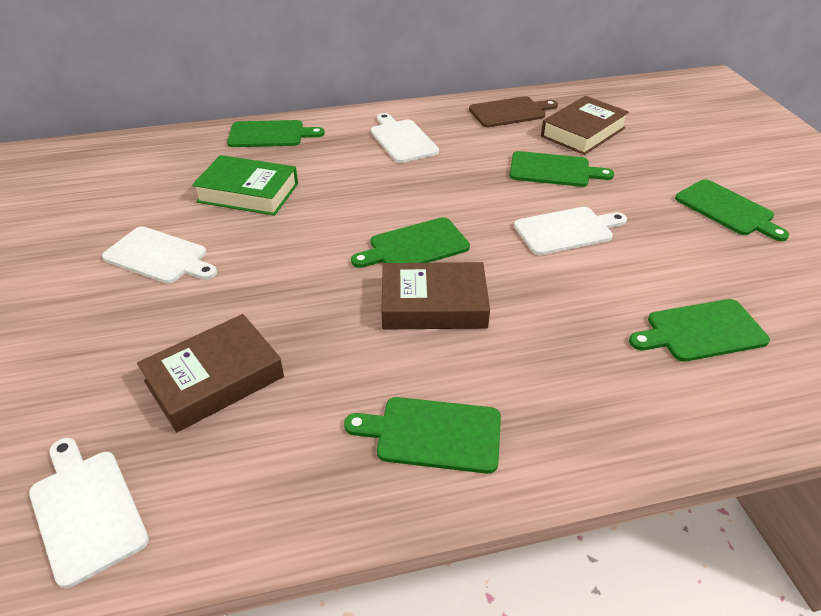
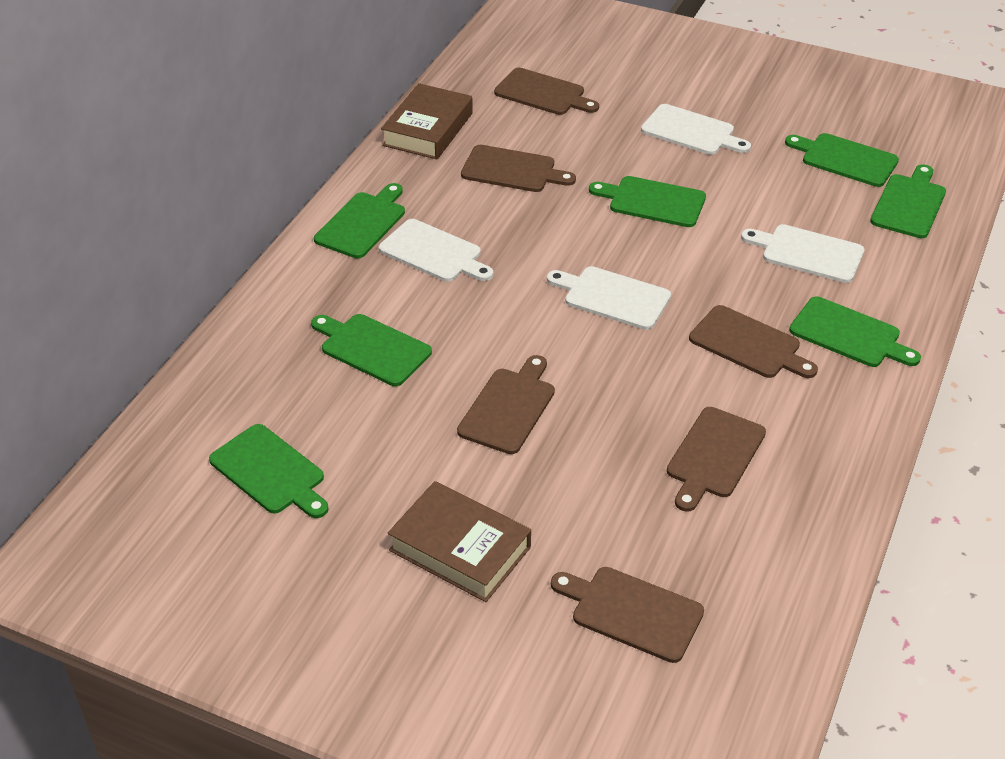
brown book: [137,314,284,432] [381,262,490,330] [541,96,629,155] = 3 -> [381,83,473,159] [388,481,531,602] = 2
brown cutting board: [469,96,558,127] = 1 -> [457,355,555,454] [461,145,576,192] [494,68,599,115] [551,567,704,663] [667,407,766,512] [689,305,818,378] = 6
green book: [192,155,298,216] = 1 -> none = 0
green cutting board: [227,120,325,147] [344,397,501,474] [351,217,470,268] [509,151,614,187] [629,299,770,362] [675,179,789,241] = 6 -> [209,424,329,518] [311,314,432,386] [314,183,405,258] [589,176,706,227] [785,133,899,187] [789,296,921,367] [870,164,946,238] = 7

